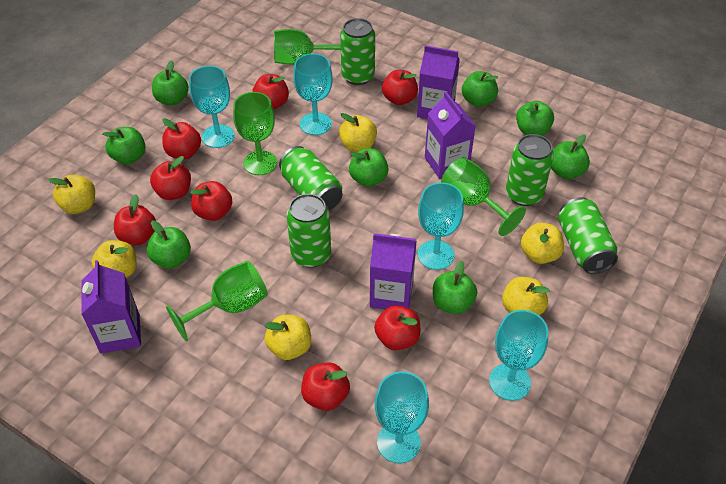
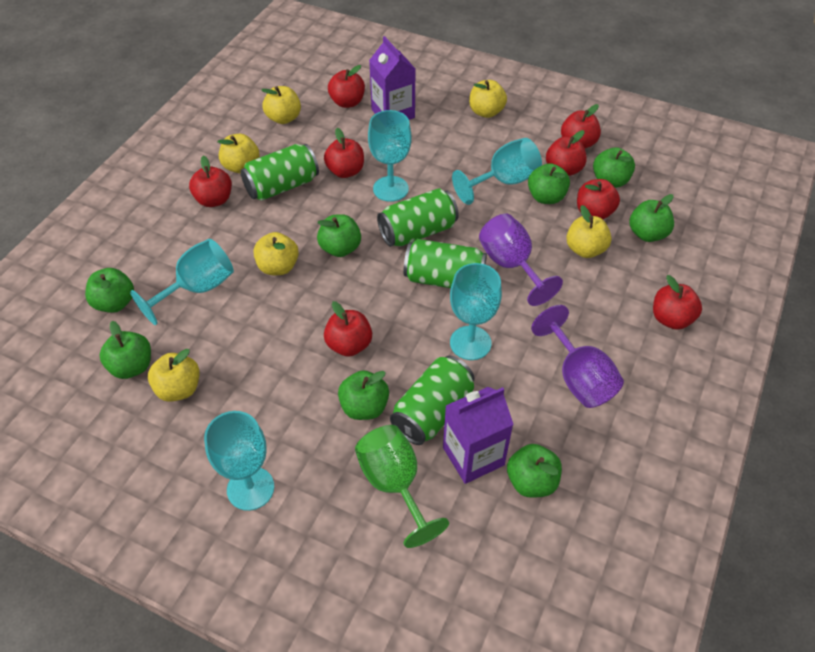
green can: [279,146,342,211] [286,194,331,268] [340,18,375,85] [506,134,554,206] [558,197,618,274] = 5 -> [240,144,319,201] [377,188,459,247] [390,356,474,445] [403,239,487,288] = 4
green goblet: [166,261,268,341] [233,92,277,175] [274,29,341,65] [441,157,526,236] = 4 -> [355,425,449,548] = 1
purple carton: [81,260,141,354] [370,233,417,310] [417,45,460,119] [425,92,475,179] = 4 -> [369,36,415,120] [443,387,514,484] = 2
purple goblet: none = 0 -> [479,214,563,306] [531,305,624,408] = 2

